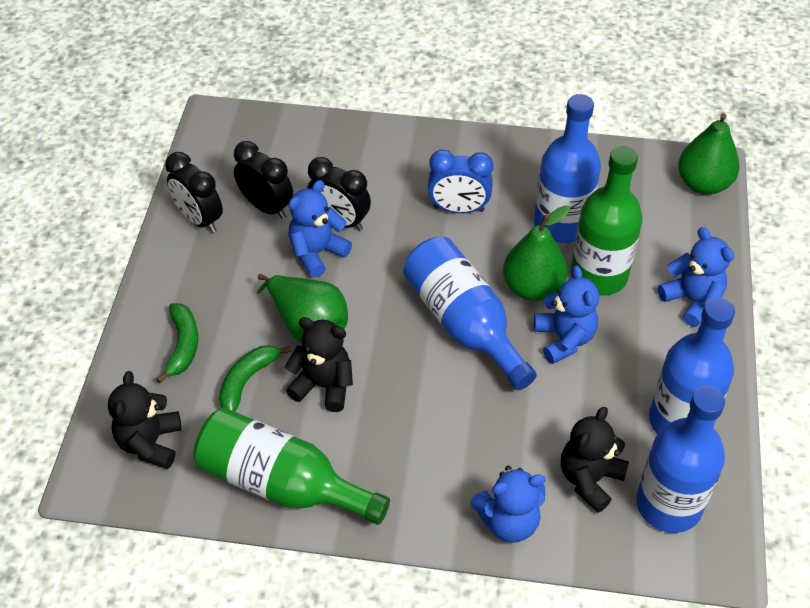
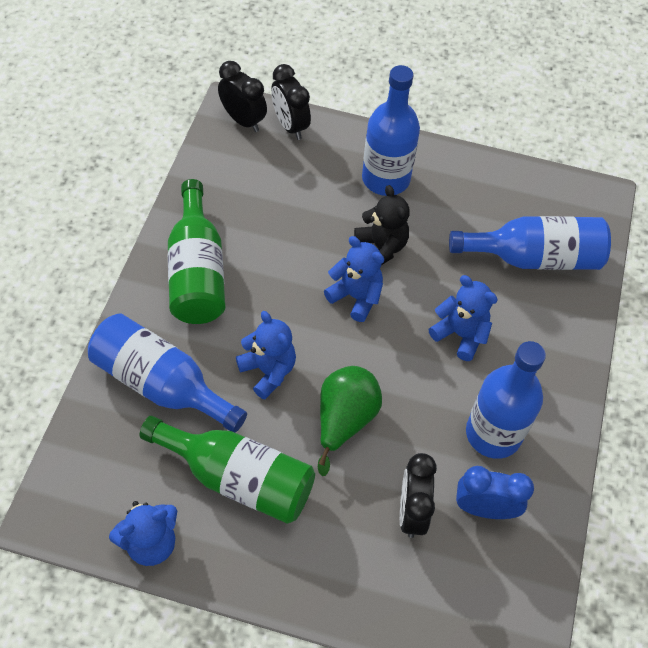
black teddy bear: [108,371,181,469] [285,317,353,412] [561,407,629,513] = 3 -> [354,185,410,265] = 1
green banana: [156,303,198,383] [219,345,291,412] = 2 -> none = 0
green pear: [257,274,348,343] [503,205,570,301] [678,113,739,195] = 3 -> [318,366,382,476] = 1

